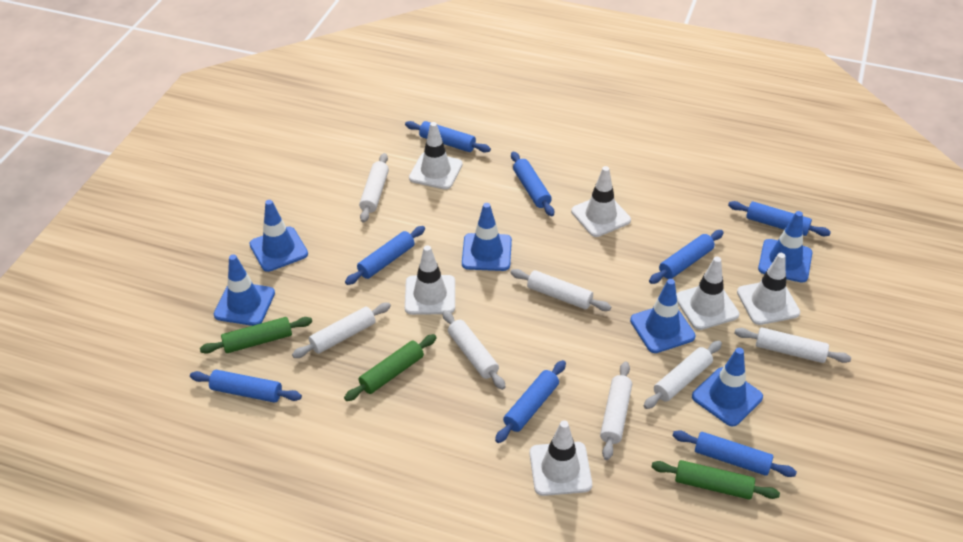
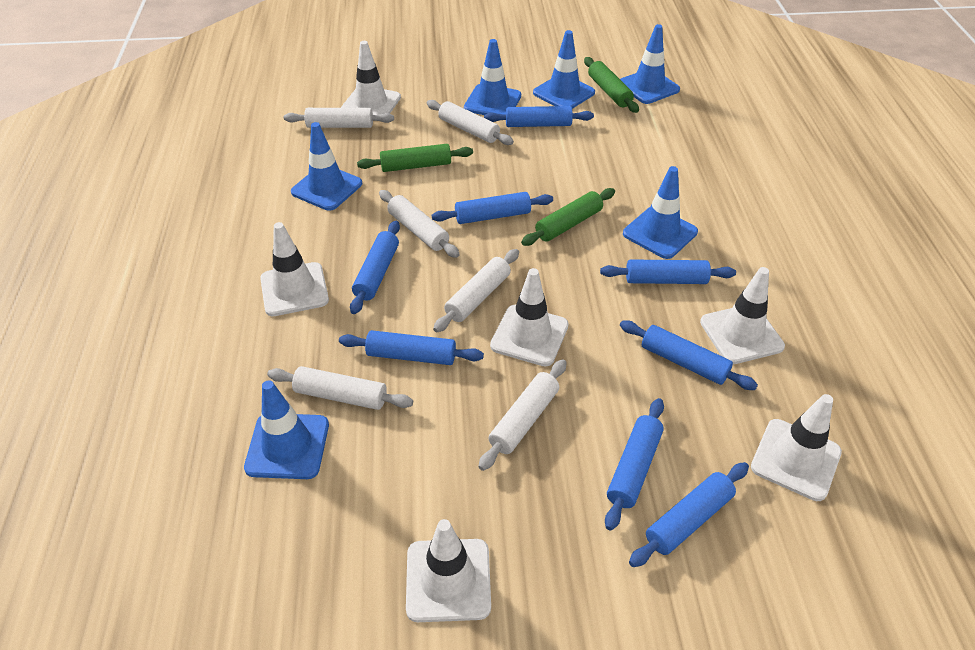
white rolling pin: [292,303,391,358] [359,153,389,223] [442,310,505,390] [510,269,611,311] [600,361,632,460] [644,341,722,409] [734,327,851,363] = 7 -> [267,366,413,410] [284,108,394,128] [379,190,460,258] [427,100,514,145] [433,249,519,332] [478,359,567,471] = 6

